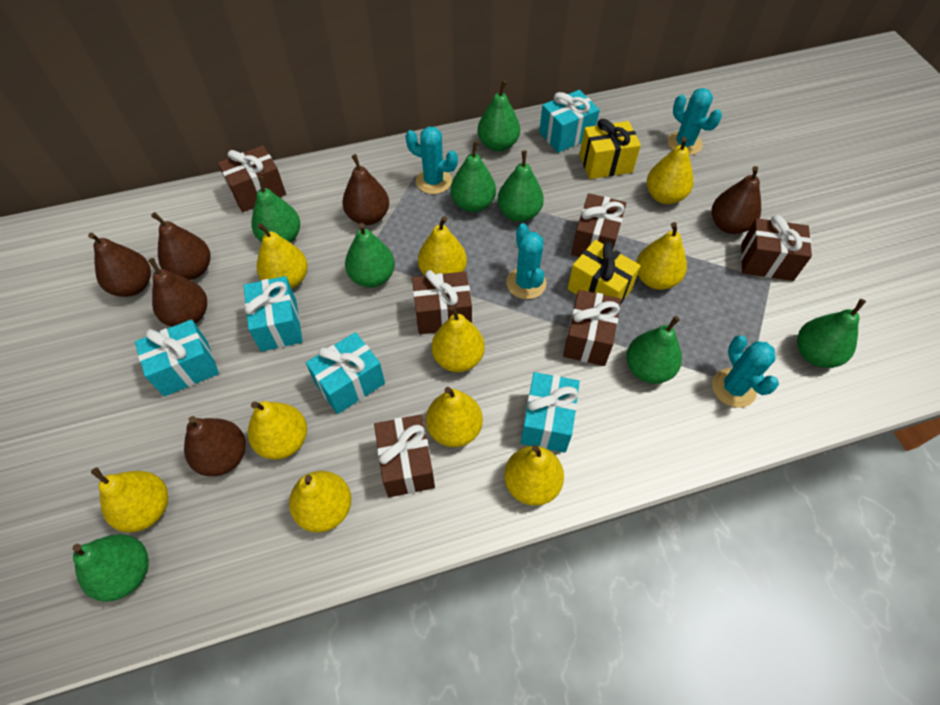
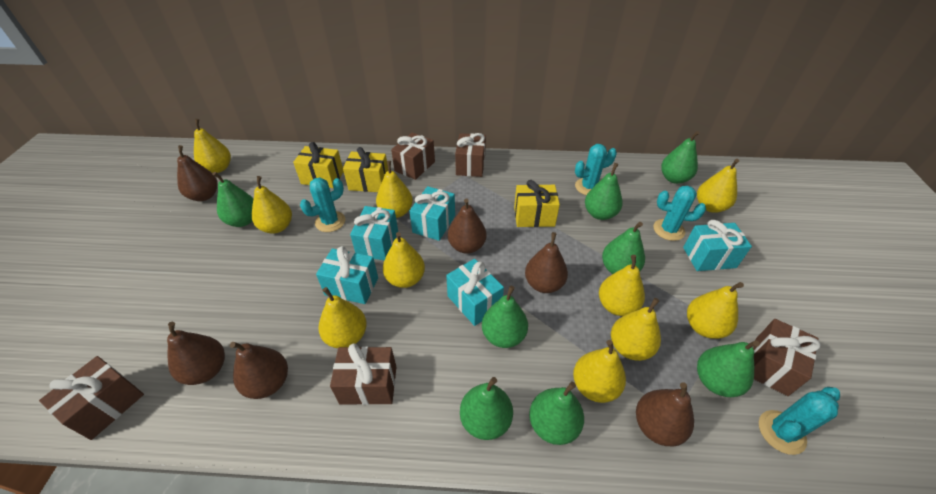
brown gift: [218,145,286,212] [374,414,435,497] [412,270,472,335] [563,290,621,366] [571,193,626,257] [741,215,812,281] = 6 -> [39,356,144,440] [330,344,396,405] [391,133,435,180] [455,133,486,177] [753,319,821,396] = 5
yellow gift: [567,240,641,303] [579,119,641,179] = 2 -> [293,142,344,188] [343,147,388,192] [514,180,560,227] = 3

